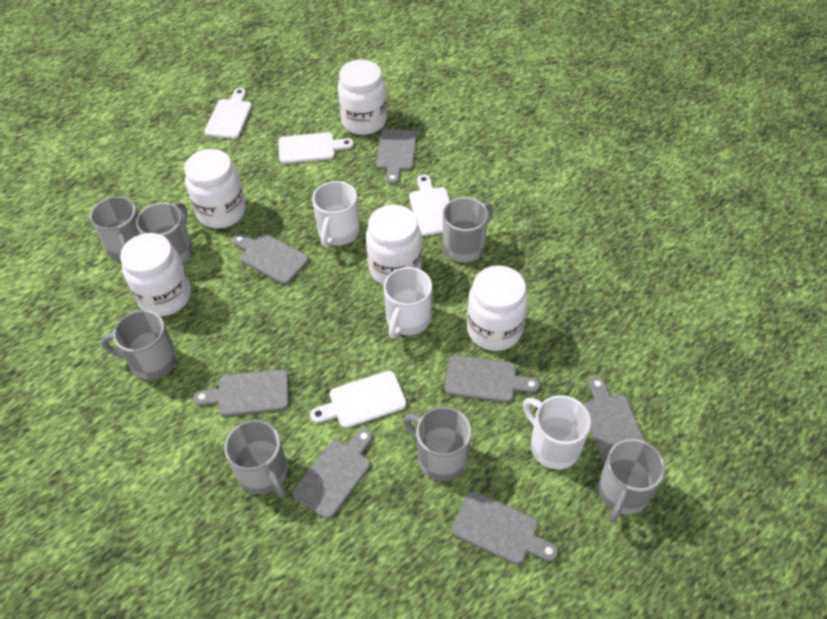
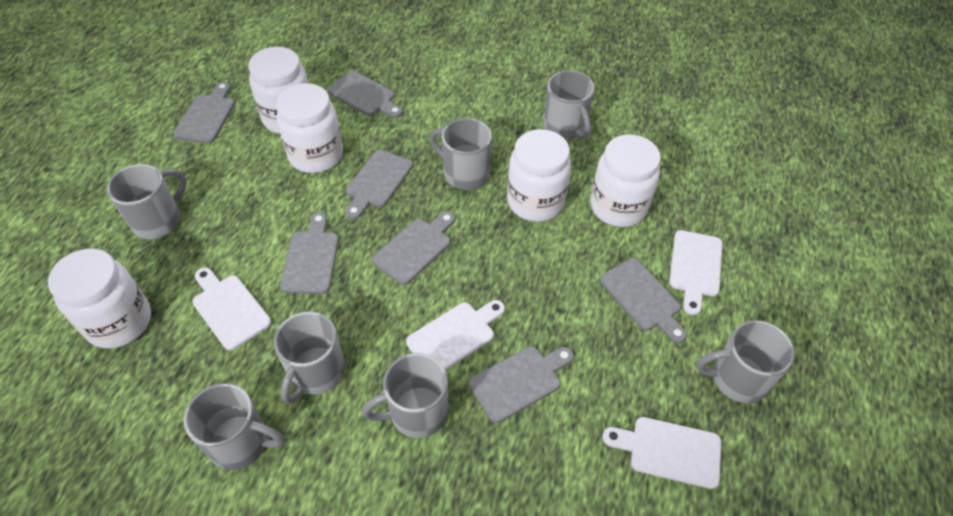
white mug: [312,181,360,248] [383,267,432,339] [523,395,591,469] = 3 -> none = 0

